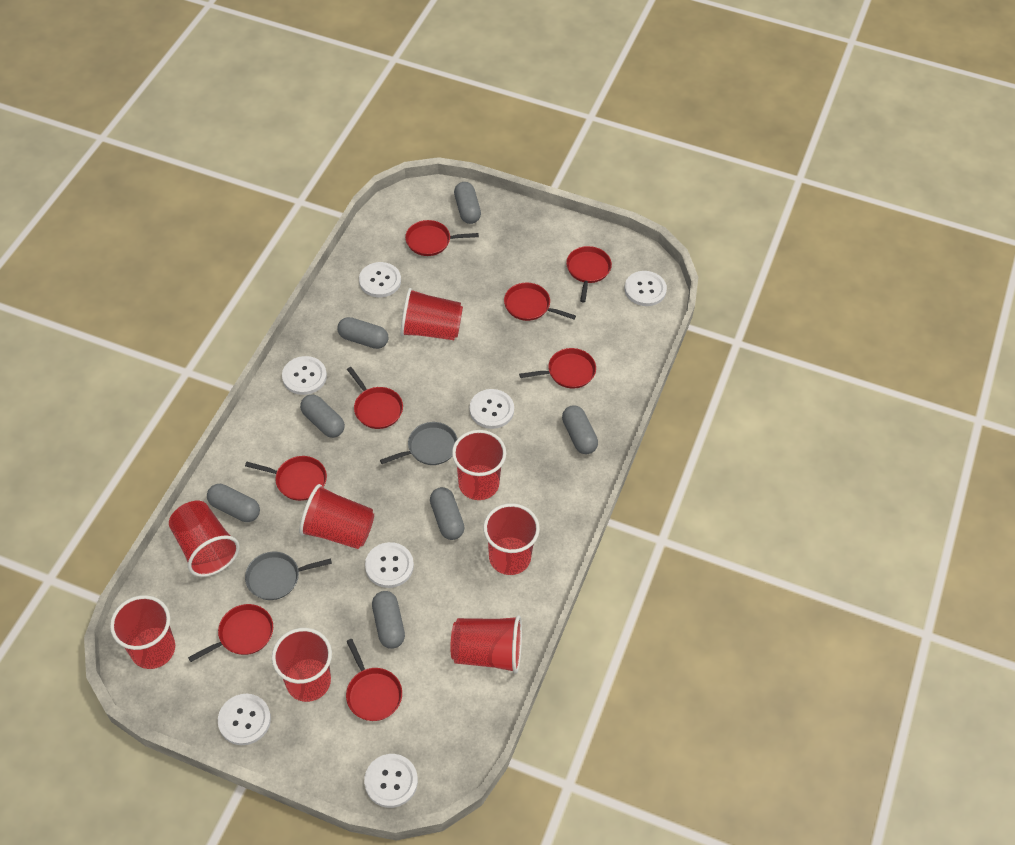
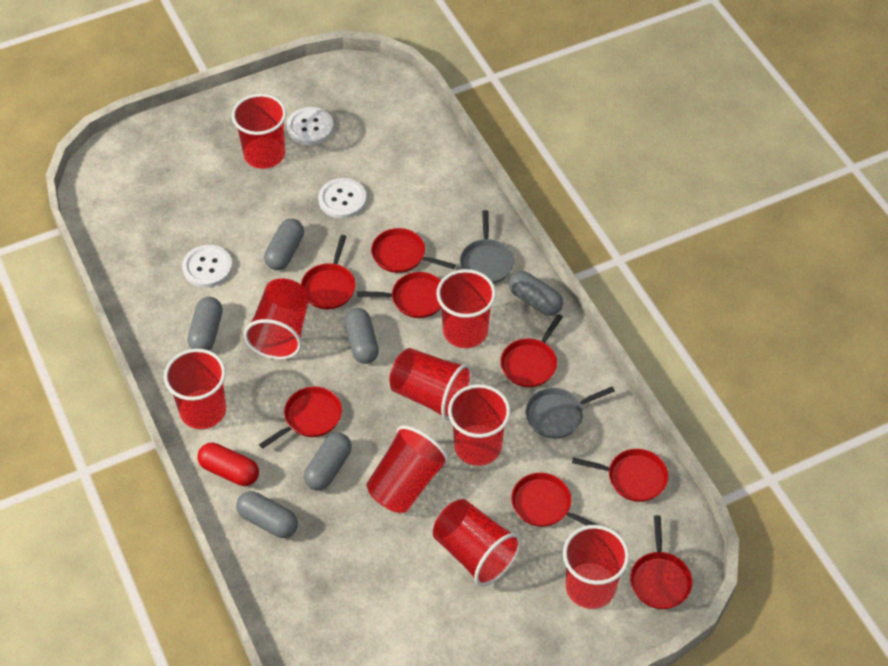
grey capsule: [207,484,260,522] [300,394,345,438] [337,317,388,349] [372,591,405,649] [430,487,465,540] [454,182,481,224] [562,405,598,454] = 7 -> [188,297,222,350] [236,491,298,538] [264,219,304,270] [304,432,352,490] [344,308,379,364] [508,271,563,316] = 6
red capsule: none = 0 -> [197,443,259,486] = 1
red cup: [110,595,175,669] [169,501,240,577] [272,628,332,702] [299,484,374,549] [400,288,463,340] [451,615,522,674] [452,430,506,500] [483,503,540,575] = 8 -> [164,349,226,429] [232,94,286,169] [244,278,309,360] [366,425,449,513] [389,348,473,420] [433,499,522,586] [436,269,496,348] [448,384,511,466] [563,525,629,609] = 9
white button: [218,694,271,745] [282,356,327,395] [359,262,401,297] [364,754,418,808] [365,542,414,588] [470,389,514,429] [625,271,667,306] = 7 -> [182,245,233,287] [287,107,334,145] [318,178,367,219] = 3

